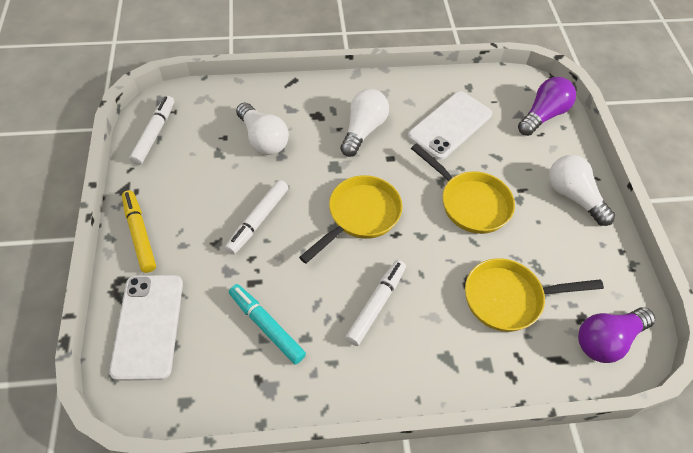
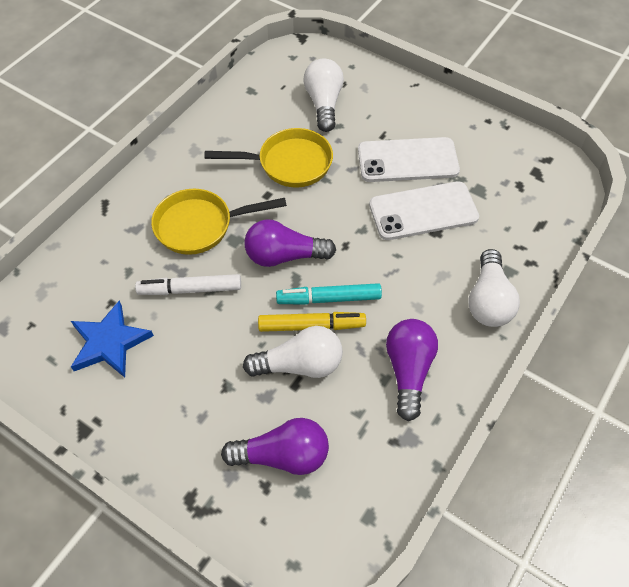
blue star: none = 0 -> [71,301,154,378] = 1
purple light bulb: [518,77,576,136] [578,307,655,363] = 2 -> [221,418,329,475] [245,219,336,267] [386,319,438,421] = 3
white marker: [129,96,174,165] [225,180,289,254] [345,260,406,346] = 3 -> [135,274,241,295] = 1
yellow pan: [299,175,403,264] [411,143,515,234] [465,258,604,332] = 3 -> [151,189,287,255] [204,128,333,188] = 2

